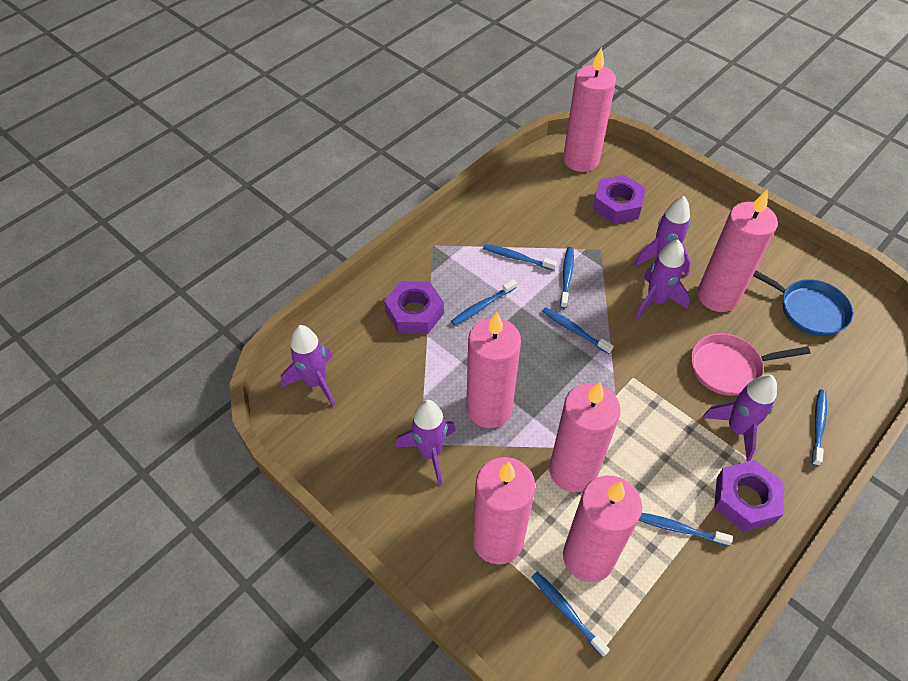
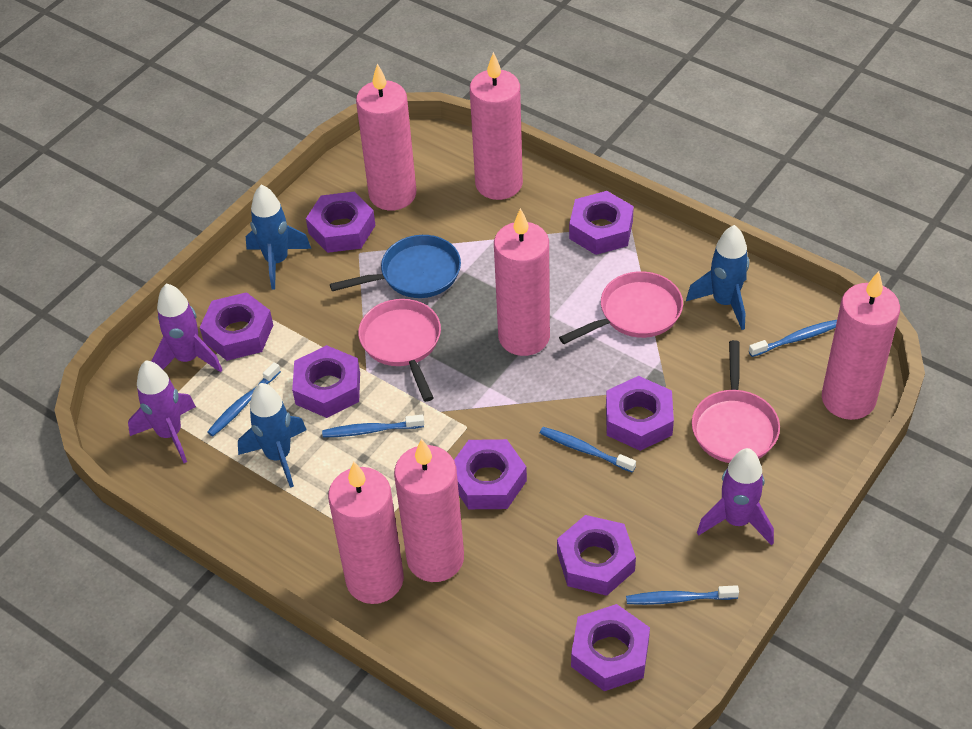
blue rocket: none = 0 -> [238,383,307,488] [246,185,311,290] [686,225,749,330] = 3
blue toothbrush: [451,279,517,326] [483,244,557,271] [532,572,610,657] [542,307,614,354] [560,247,574,308] [639,513,733,546] [812,390,827,466] = 7 -> [207,362,281,436] [322,415,424,438] [540,427,636,472] [626,585,739,605] [749,320,837,357] = 5
pink pan: [691,333,810,396] = 1 -> [358,299,441,402] [559,271,683,344] [692,340,780,463] = 3
purple nut: [384,281,444,334] [593,175,646,224] [714,460,784,532] = 3 -> [200,292,273,361] [292,345,360,418] [306,192,376,253] [454,439,527,509] [557,515,636,596] [569,191,634,255] [571,604,650,691] [606,376,674,451] = 8
purple rocket: [281,325,335,407] [396,400,456,485] [634,196,691,275] [635,240,690,319] [703,375,777,461] = 5 -> [128,360,196,463] [151,284,222,372] [697,448,774,545] = 3

